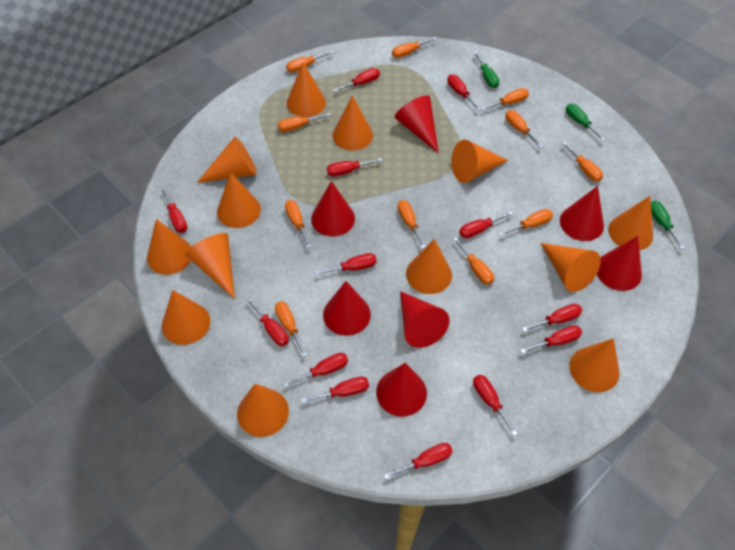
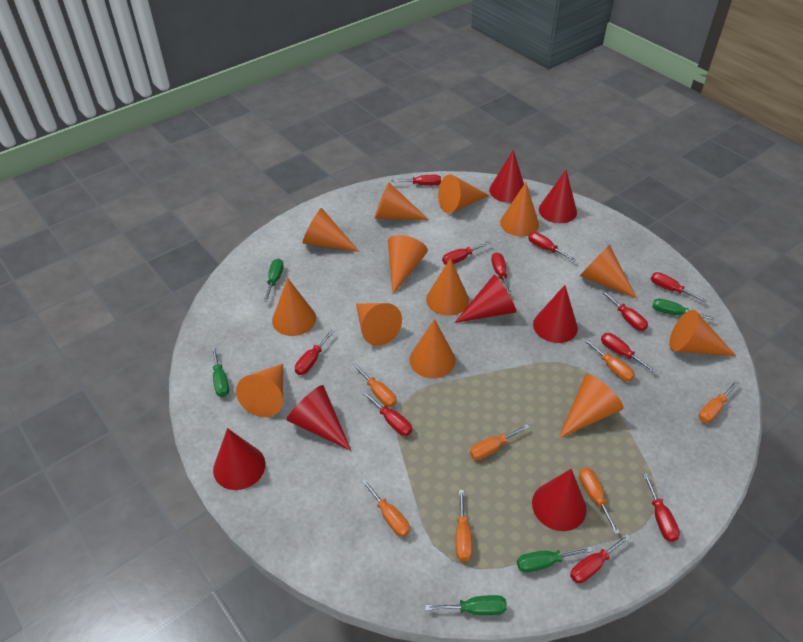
green screwdriver: [473,52,499,88] [566,104,606,141] [651,200,685,249] = 3 -> [211,346,229,397] [264,258,283,301] [425,595,507,615] [517,547,593,573] [652,298,715,320] = 5
orange screwdriver: [275,302,307,357] [278,113,331,132] [285,200,311,248] [286,50,334,73] [392,37,437,58] [398,200,425,249] [453,237,494,285] [481,88,529,111] [499,209,553,236] [505,110,543,148] [562,142,603,182] = 11 -> [352,363,397,407] [361,479,410,537] [456,490,472,562] [470,424,530,460] [579,468,620,534] [583,338,635,381] [698,381,739,423] = 7
red screwdriver: [161,188,187,233] [246,297,289,346] [283,353,348,387] [301,376,369,403] [315,253,377,275] [327,158,383,176] [333,68,380,92] [384,443,453,480] [447,74,481,110] [459,211,513,238] [473,375,518,436] [521,325,582,354] [522,304,582,332] = 13 -> [295,330,334,375] [362,391,412,436] [391,175,441,186] [442,241,491,265] [491,252,511,294] [528,232,576,261] [570,534,631,583] [601,333,656,373] [602,291,648,331] [643,473,680,542] [651,272,707,303] = 11

